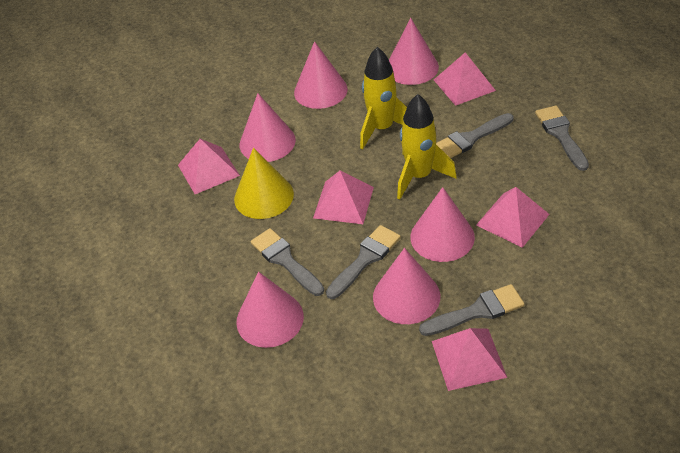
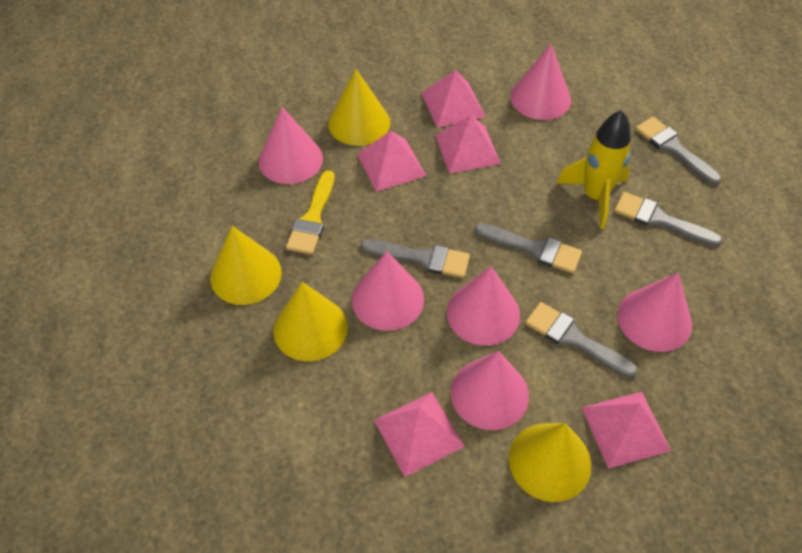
yellow brush: none = 0 -> [286,170,335,255] = 1
yellow cone: [234,147,294,219] = 1 -> [210,226,282,305] [273,282,348,361] [328,69,390,146] [509,423,592,502] = 4
yellow rocket: [360,47,407,150] [397,94,457,199] = 2 -> [556,110,631,229] = 1

